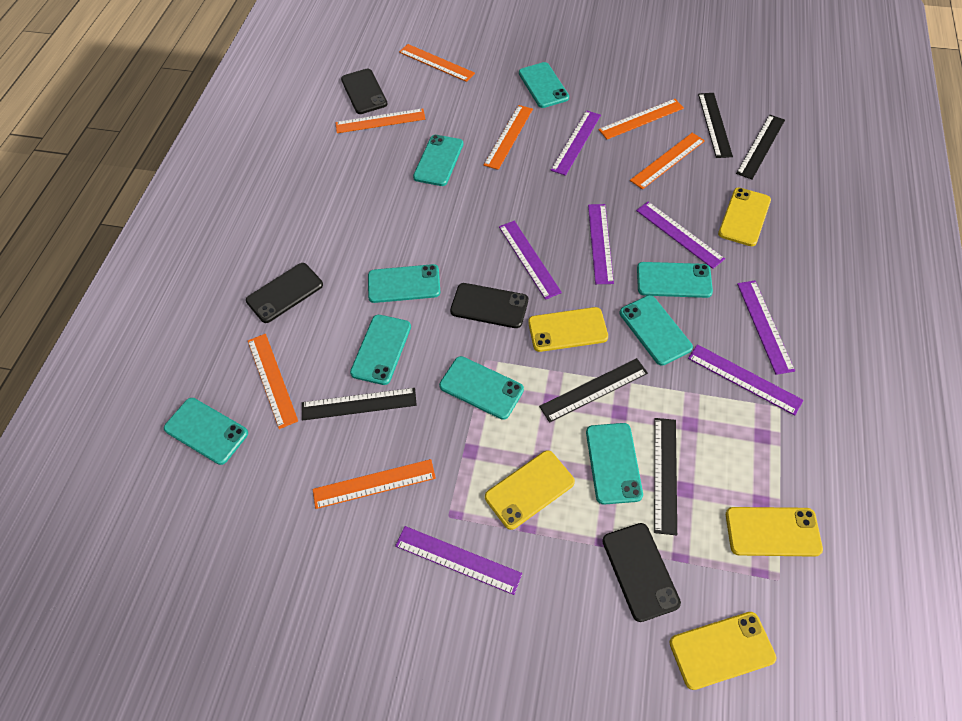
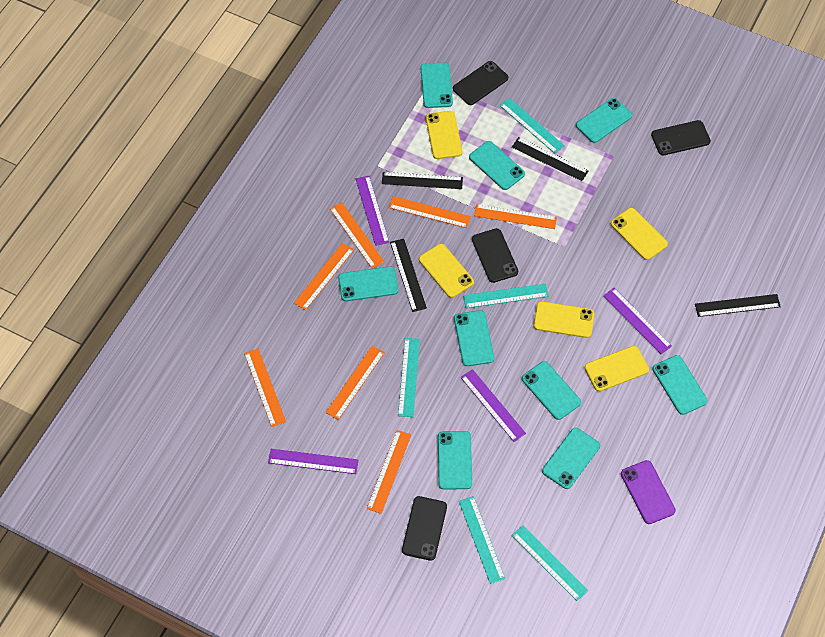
black ruler: [302,388,417,421] [539,358,648,423] [654,418,677,536] [698,93,733,158] [736,115,785,179] = 5 -> [382,172,463,189] [390,239,427,312] [512,137,588,181] [695,294,781,317] = 4
purple phone: none = 0 -> [621,460,676,524] = 1
purple ruler: [395,526,522,595] [499,221,562,300] [550,110,601,176] [588,204,614,284] [636,202,725,269] [688,344,804,416] [737,281,795,375] = 7 -> [268,449,359,474] [356,176,389,246] [461,369,526,442] [603,288,672,354] = 4
turquoise ruler: none = 0 -> [398,338,420,417] [459,496,505,584] [463,284,549,308] [500,98,565,154] [512,525,588,601] = 5

